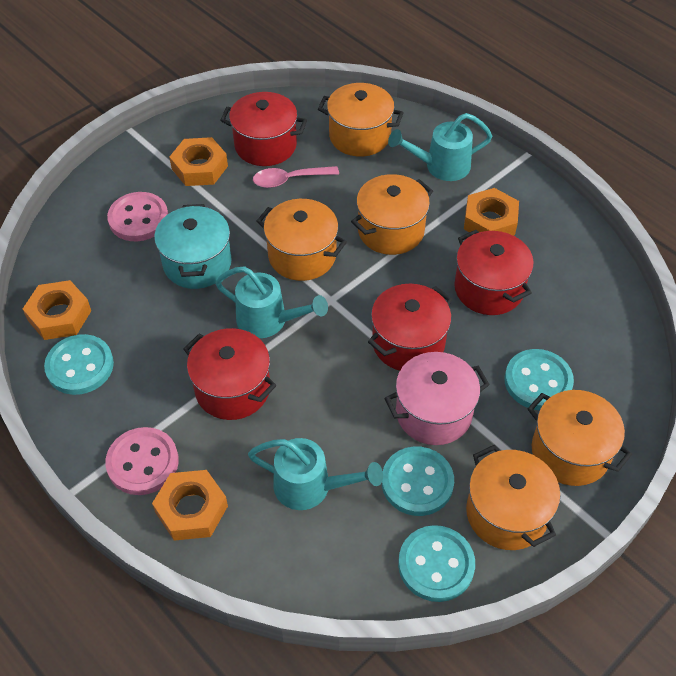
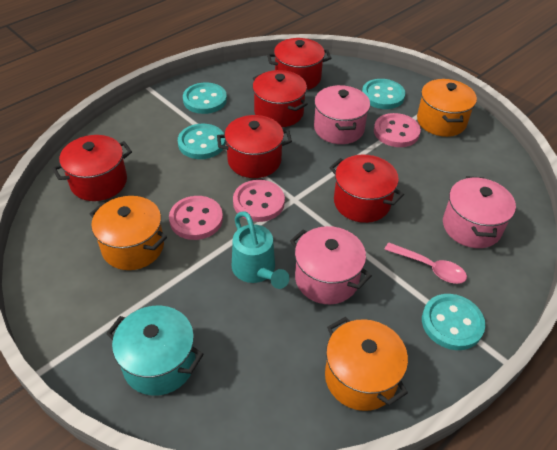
orange nut: [23,280,91,340] [152,470,228,541] [169,137,228,186] [464,188,519,236] = 4 -> none = 0
orange pot: [256,199,347,281] [318,83,404,157] [351,174,433,255] [466,445,560,550] [527,390,632,486] = 5 -> [90,196,167,270] [325,317,408,411] [417,79,477,137] = 3
pink button: [105,427,179,495] [107,192,168,241] = 2 -> [169,196,223,240] [233,180,285,222] [374,113,421,147] = 3
pink pot: [384,352,490,445] = 1 -> [290,226,372,304] [314,85,370,144] [443,176,516,248] = 3
red pot: [183,328,276,420] [220,92,307,166] [368,284,452,371] [454,230,534,315] = 4 -> [52,135,132,201] [217,115,292,178] [253,70,308,127] [267,38,331,90] [329,155,404,223] = 5
turquoise watering can: [215,266,328,338] [248,438,383,510] [388,113,492,181] = 3 -> [232,211,289,289] = 1

